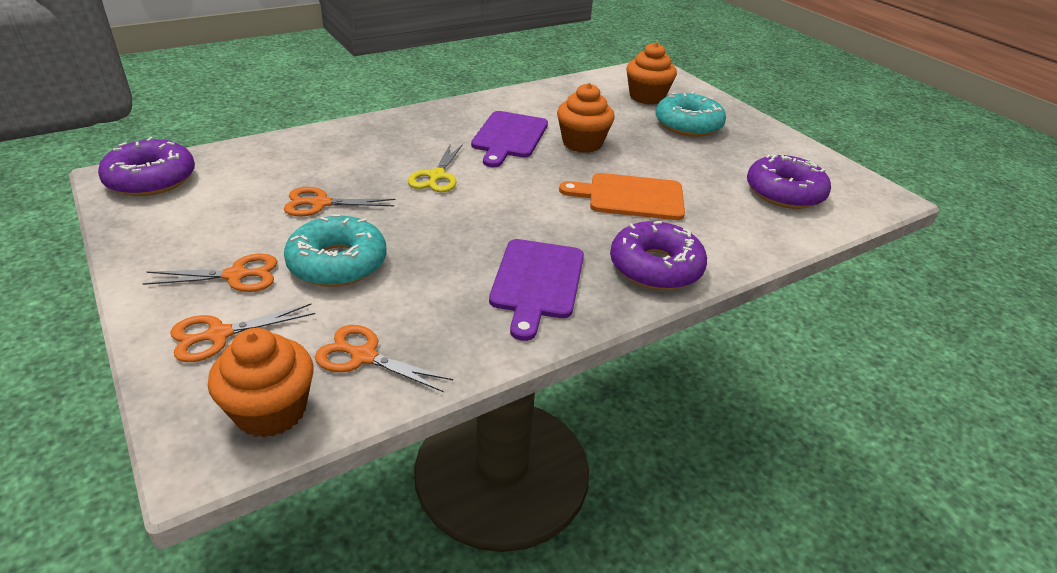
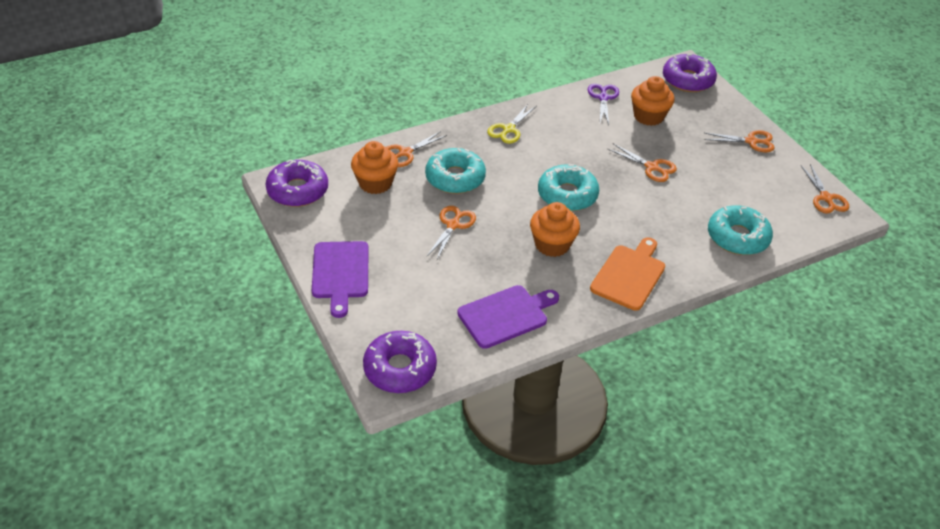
orange scissors: [143,254,278,292] [170,304,315,362] [284,187,396,217] [315,325,453,392] = 4 -> [386,131,447,167] [427,206,476,259] [608,143,677,182] [704,130,775,152] [801,164,849,213] = 5
purple scissors: none = 0 -> [588,84,619,125] = 1
turquoise donut: [284,214,386,287] [655,92,726,137] = 2 -> [425,148,486,194] [538,164,599,211] [708,205,773,255] = 3

